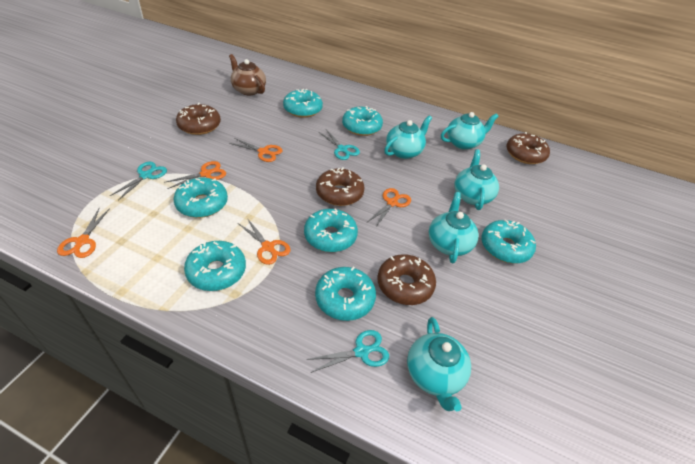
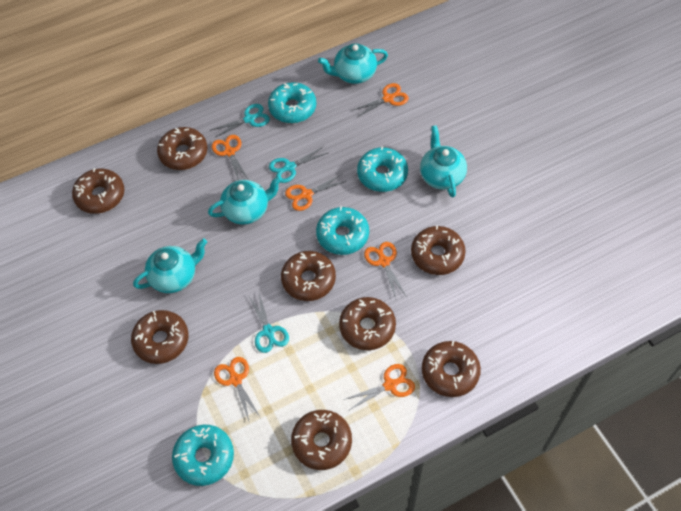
brown donut: [176,103,221,135] [316,168,365,206] [377,254,436,305] [506,132,550,164] = 4 -> [72,168,124,214] [131,310,189,364] [157,127,207,170] [281,251,336,301] [291,410,352,470] [339,297,396,350] [411,225,466,275] [422,341,481,397] = 8
brown teapot: [229,54,266,96] = 1 -> none = 0
orange scissors: [57,208,110,258] [164,161,226,189] [229,138,283,162] [238,218,291,265] [367,188,411,228] = 5 -> [212,135,249,181] [214,357,260,421] [285,174,346,211] [343,364,415,410] [351,83,409,118] [364,242,407,298] = 6
turquoise donut: [173,178,228,218] [184,241,246,291] [283,89,323,118] [304,208,358,252] [315,266,376,321] [342,106,383,136] [481,219,536,263] = 7 -> [172,425,234,486] [268,82,316,123] [316,206,369,255] [357,146,408,192] = 4
turquoise teapot: [384,115,432,159] [407,317,471,411] [429,192,479,264] [441,112,499,150] [454,149,499,210] = 5 -> [133,239,207,293] [208,176,282,225] [318,43,388,84] [420,125,467,197] = 4

